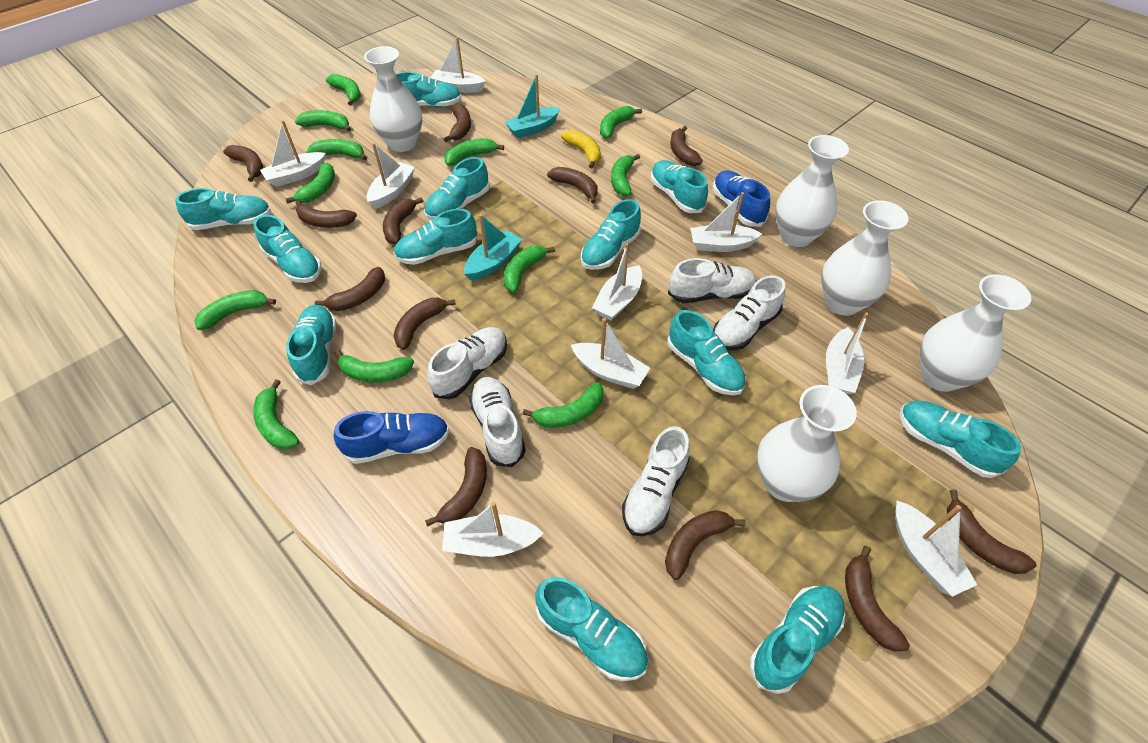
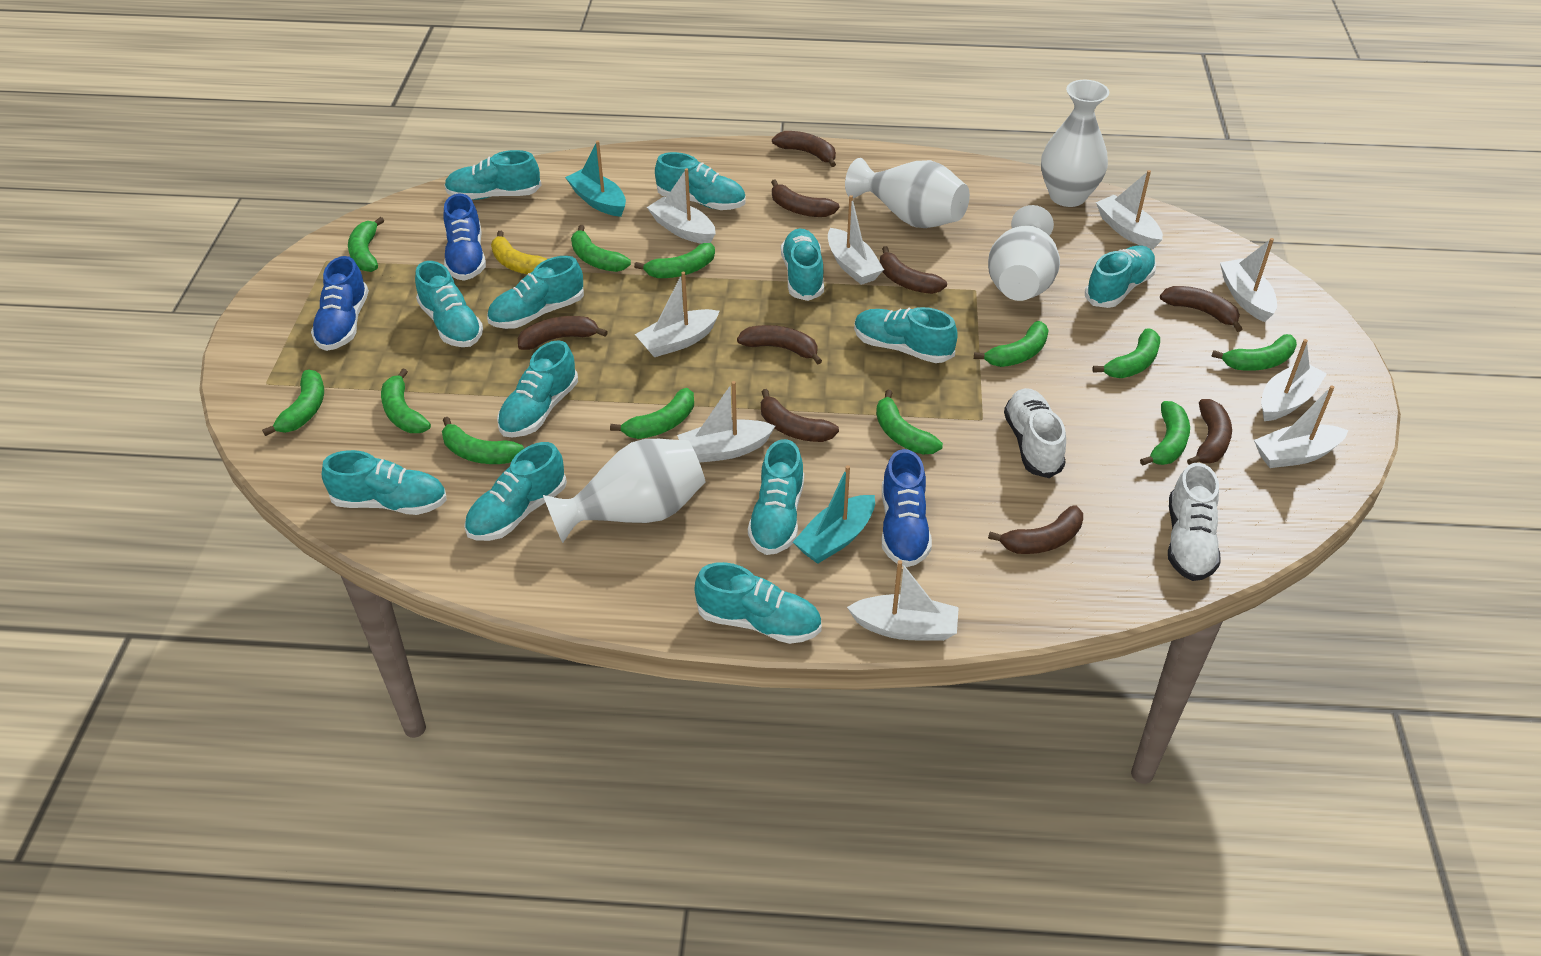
blue shoe: [334,411,450,464] [713,170,770,227] = 2 -> [311,256,369,351] [443,194,486,281] [882,449,932,567] = 3
brown banana: [223,145,263,182] [296,200,357,228] [315,267,385,311] [383,197,423,244] [393,298,456,350] [425,447,487,527] [444,104,471,142] [547,167,597,203] [665,510,746,580] [671,126,703,166] [845,546,910,652] [947,490,1037,574] = 12 -> [518,316,608,350] [737,325,822,365] [761,389,839,442] [771,179,839,217] [772,131,836,167] [880,246,947,294] [988,505,1083,554] [1160,286,1242,332] [1187,399,1232,465] = 9
white shoe: [427,327,507,399] [469,377,526,467] [622,426,690,536] [668,258,757,303] [713,275,785,350] = 5 -> [1004,388,1066,478] [1168,463,1221,581] = 2
white vase: [364,46,422,152] [756,385,857,502] [775,135,849,247] [821,200,909,316] [920,274,1031,392] = 5 -> [543,439,706,543] [845,158,970,228] [988,205,1060,301] [1041,80,1109,207] = 4

